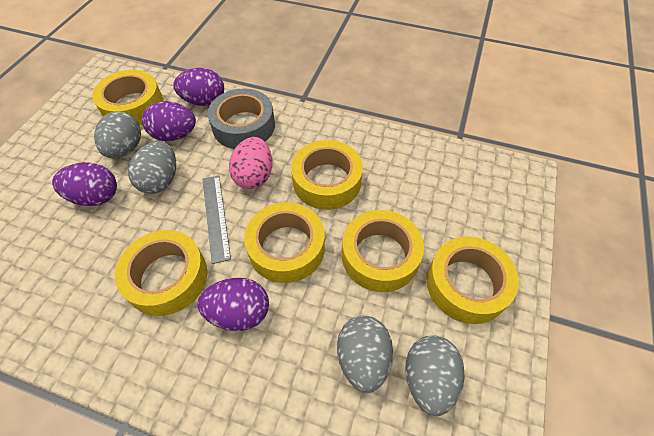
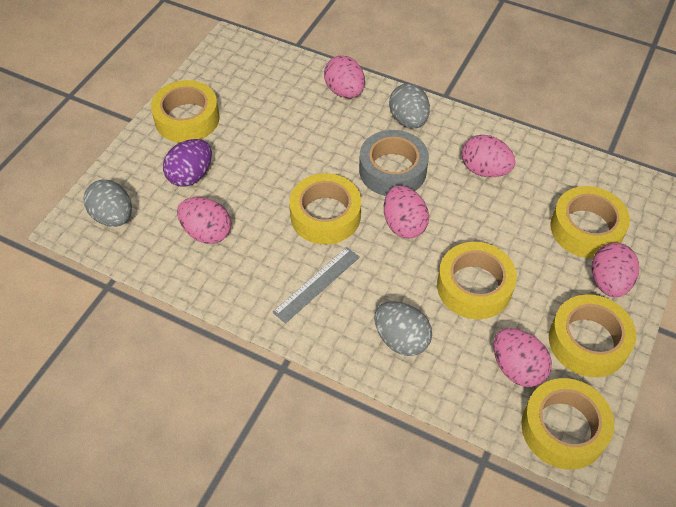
grey egg: [94,111,141,158] [128,141,176,194] [337,316,393,393] [405,335,465,416] = 4 -> [84,179,132,227] [374,301,432,356] [389,83,430,128] = 3
pink egg: [229,137,272,189] = 1 -> [177,197,231,244] [324,56,365,98] [384,186,429,239] [462,135,515,177] [493,328,552,387] [592,243,639,297] = 6
purple egg: [52,162,117,206] [142,101,196,141] [173,68,224,106] [198,278,269,331] = 4 -> [163,139,212,187] = 1

